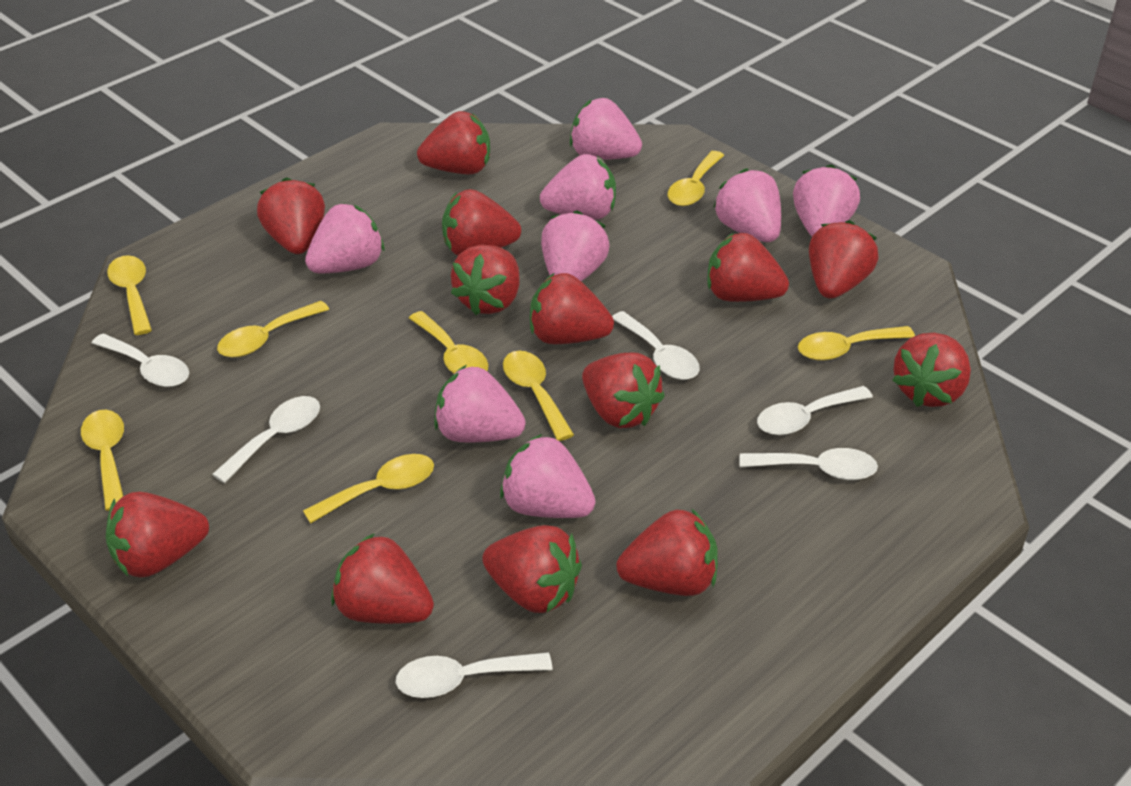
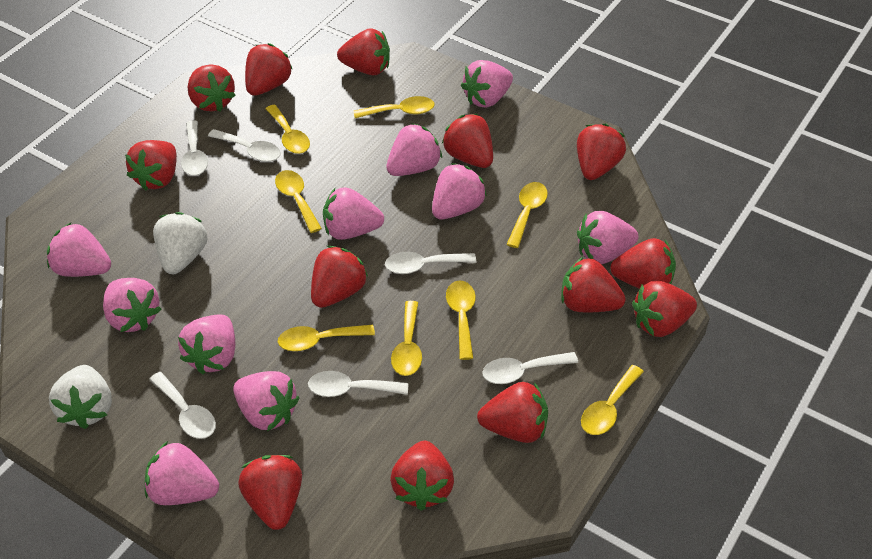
pink strawberry: [305,203,385,273] [434,365,526,442] [500,434,596,518] [540,154,616,220] [541,211,610,281] [570,98,642,160] [714,168,781,242] [793,164,860,236] = 8 -> [47,223,111,277] [103,278,161,332] [145,441,219,505] [178,314,235,374] [233,371,300,431] [323,187,384,240] [386,123,442,176] [432,163,487,219] [461,60,513,108] [577,211,639,264] = 10
white strawberry: none = 0 -> [49,365,112,429] [153,212,207,274] = 2

